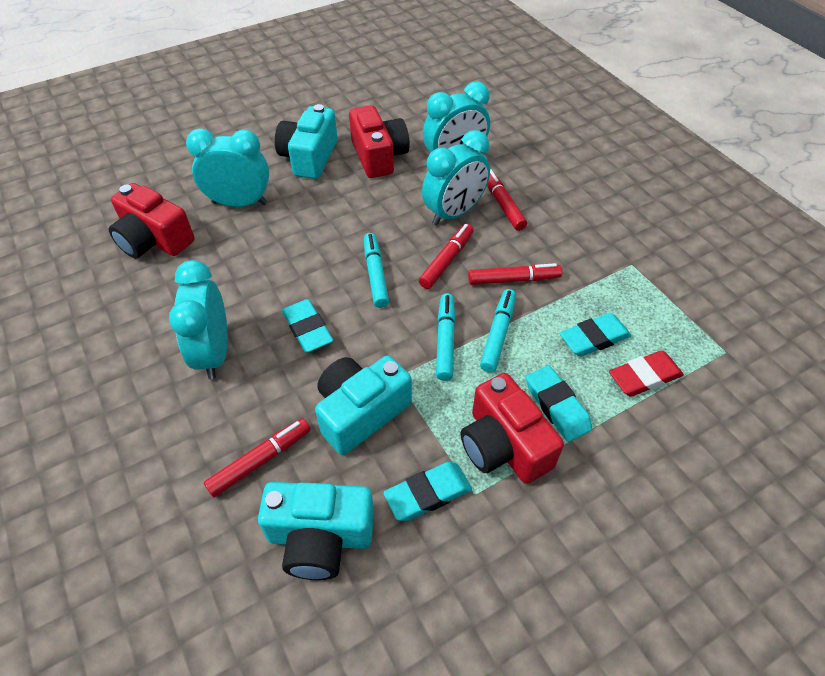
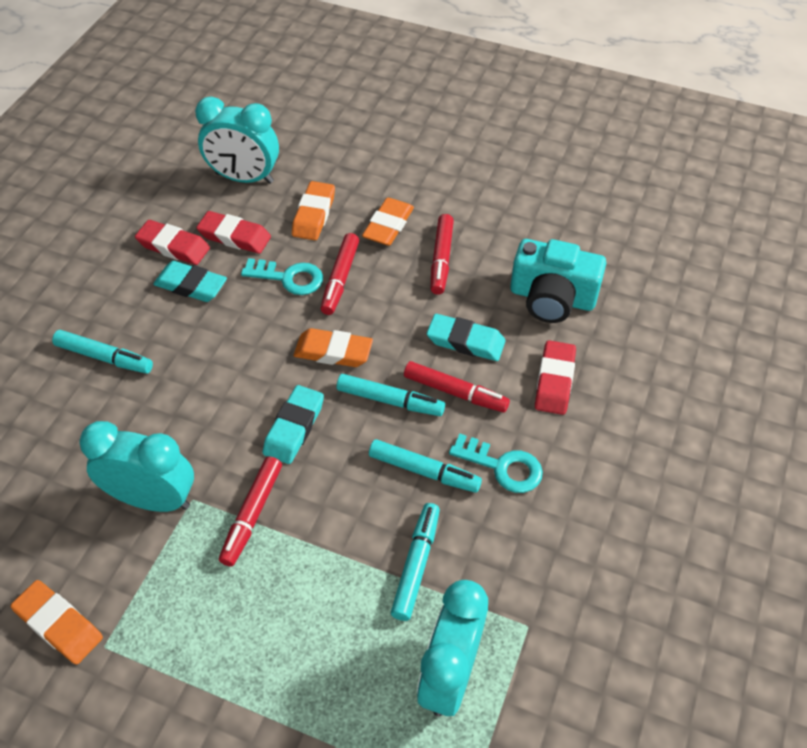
orange eraser: none = 0 -> [11,580,103,665] [292,181,335,240] [294,328,373,367] [362,198,414,246] = 4
red camera: [108,183,195,258] [349,105,410,178] [461,373,564,484] = 3 -> none = 0
red eraser: [609,350,684,397] = 1 -> [135,220,210,265] [196,211,271,254] [535,340,576,415] = 3
turquoise camera: [258,482,374,580] [275,104,337,179] [315,356,412,455] = 3 -> [510,239,606,323] = 1
turquoise clock: [169,260,228,379] [186,128,269,207] [422,130,490,225] [423,82,490,153] = 4 -> [79,421,194,512] [195,96,279,184] [417,580,488,717] = 3
turquoise eraser: [282,299,333,352] [383,462,472,521] [526,366,592,442] [560,313,631,357] = 4 -> [153,261,227,302] [263,385,324,464] [427,314,505,361] = 3
turquoise key: none = 0 -> [241,258,323,295] [449,433,543,493] = 2
turquoise marker: [364,233,389,308] [436,293,455,381] [480,289,516,372] = 3 -> [52,330,153,374] [337,374,445,416] [369,439,482,493] [391,503,440,621] = 4

